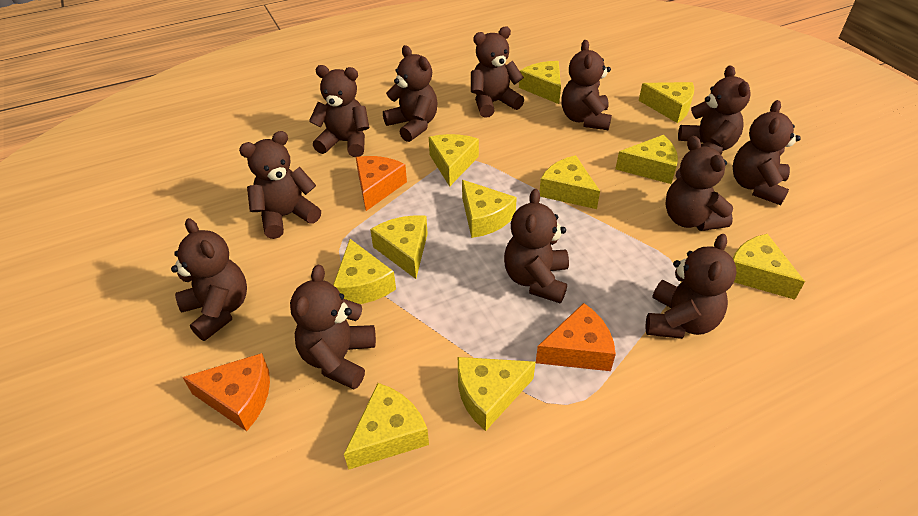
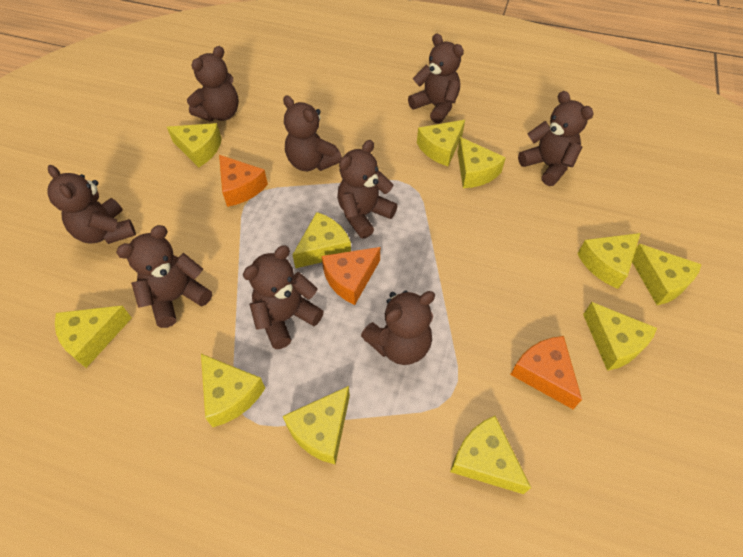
brown teddy bear: [171,218,247,341] [239,131,321,239] [290,265,376,389] [309,65,369,157] [383,45,438,142] [471,26,524,118] [504,189,569,303] [561,40,612,130] [645,234,736,339] [665,136,733,231] [678,65,750,154] [733,100,801,205] = 12 -> [47,165,136,244] [116,225,212,328] [187,46,239,121] [243,245,324,349] [283,95,342,171] [337,140,397,239] [361,290,435,365] [408,34,464,124] [518,91,594,186] = 9

